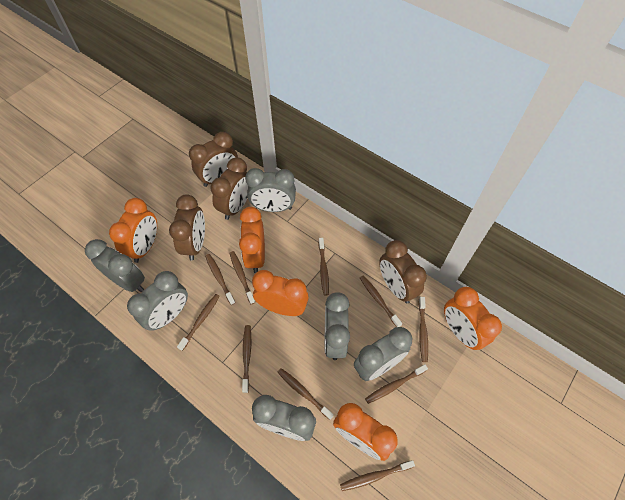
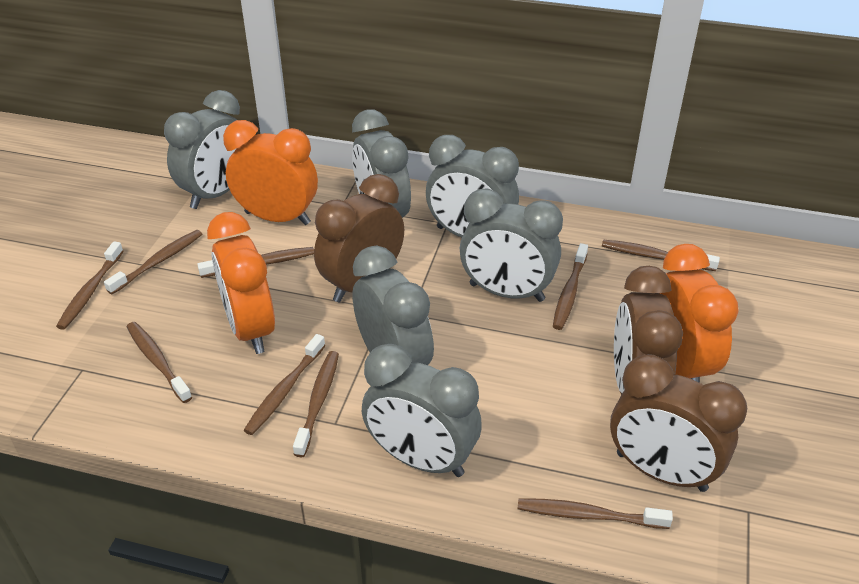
brown clock: [169,194,205,261] [189,132,238,187] [210,157,248,220] [379,240,427,303] = 4 -> [314,174,404,302] [610,354,747,492] [614,266,683,395] = 3
brown toothbrush: [177,294,220,351] [205,254,235,305] [230,251,255,304] [242,325,251,393] [277,368,334,420] [319,238,329,296] [340,460,415,491] [360,275,402,327] [365,364,428,404] [418,297,428,362] = 10 -> [56,241,123,330] [104,230,202,294] [127,322,192,403] [197,247,314,278] [244,334,326,435] [293,351,339,457] [518,499,673,529] [553,243,588,330] [602,240,720,271] = 9
orange clock: [109,198,157,263] [239,207,265,273] [252,270,309,316] [333,403,398,461] [444,287,502,350] = 5 -> [207,212,275,354] [223,120,318,225] [660,244,739,383] = 3

